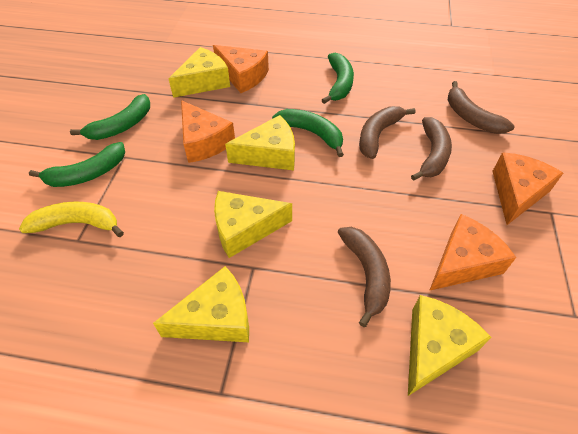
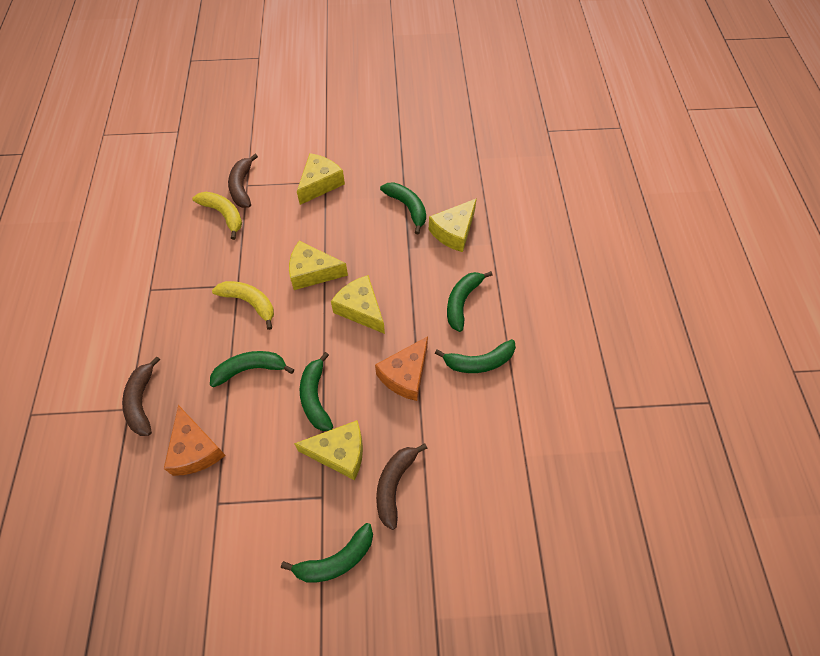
brown banana: [338,227,391,327] [359,106,416,159] [411,117,452,181] [448,81,515,134] = 4 -> [122,356,160,436] [228,154,258,208] [376,443,428,530] = 3
green banana: [29,142,125,187] [70,94,150,140] [272,109,344,157] [322,53,354,104] = 4 -> [210,351,294,387] [281,523,373,583] [300,352,333,431] [380,182,426,234] [435,339,516,373] [447,271,493,332] = 6
orange cheese: [181,100,235,163] [213,45,269,93] [429,214,516,291] [493,152,563,225] = 4 -> [164,405,226,476] [375,336,428,401] = 2
yellow banana: [19,202,124,237] = 1 -> [192,192,242,240] [212,281,274,330] = 2

